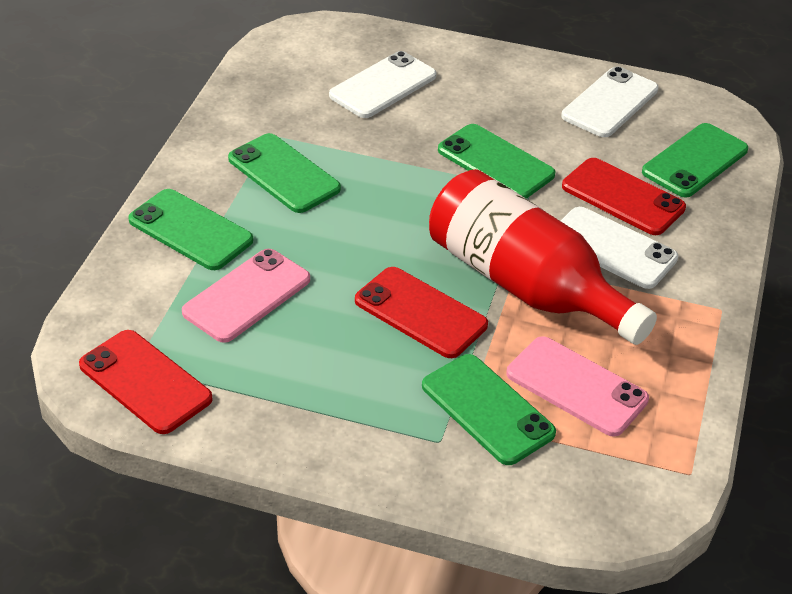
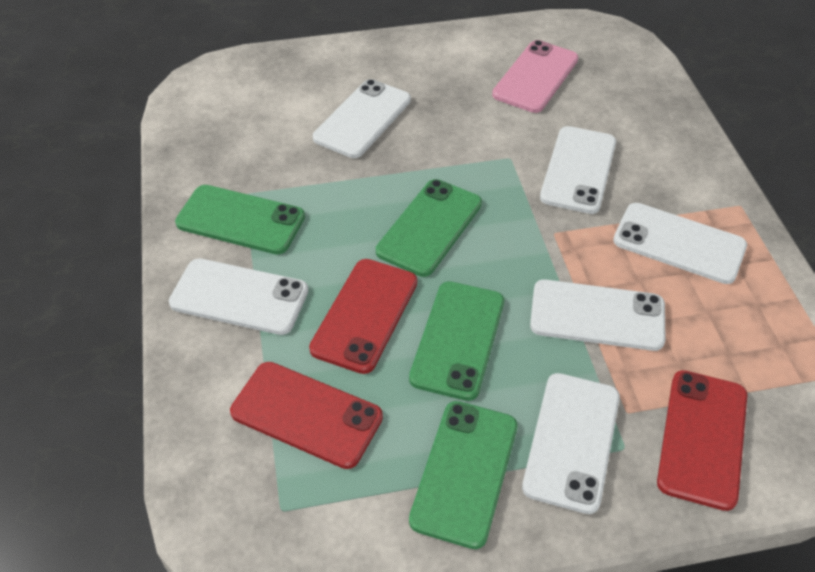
green phone: [128,189,253,270] [228,133,341,213] [422,354,556,465] [438,124,555,198] [642,123,748,198] = 5 -> [175,185,305,254] [376,179,482,277] [409,281,504,401] [409,401,518,549] = 4
pink phone: [182,249,310,343] [506,336,649,437] = 2 -> [492,40,578,113] = 1
red bottle: [429,169,657,345] = 1 -> none = 0
white phone: [329,51,437,118] [561,66,659,137] [561,207,678,289] = 3 -> [169,258,309,335] [313,79,411,158] [522,373,620,514] [530,279,666,351] [540,126,616,214] [613,203,747,284] = 6

